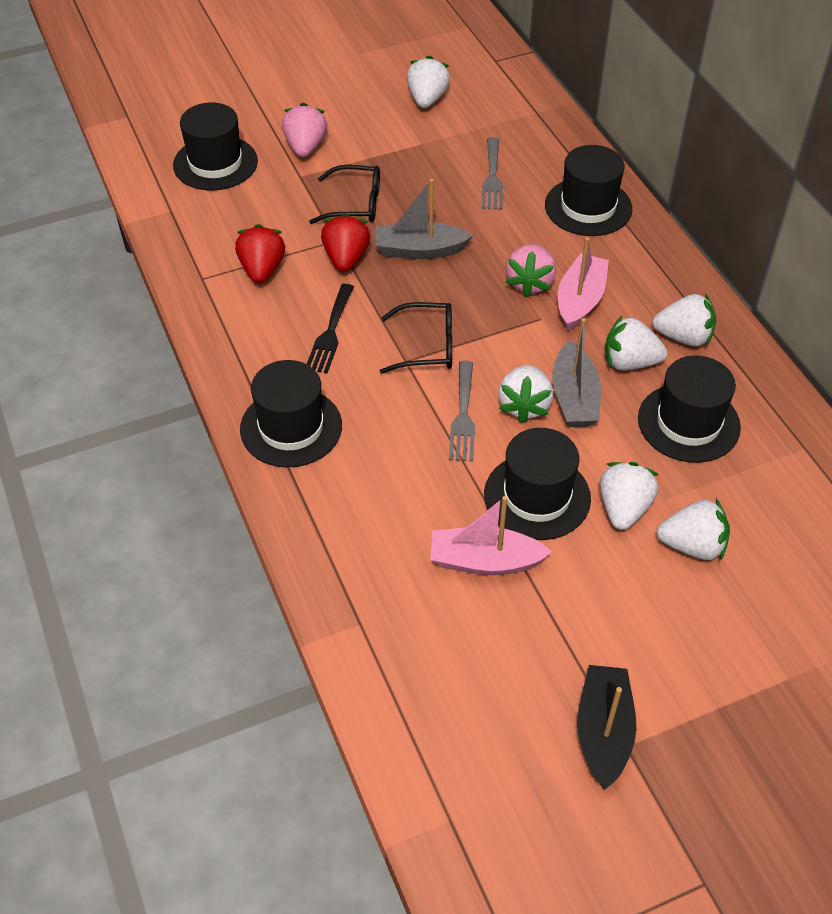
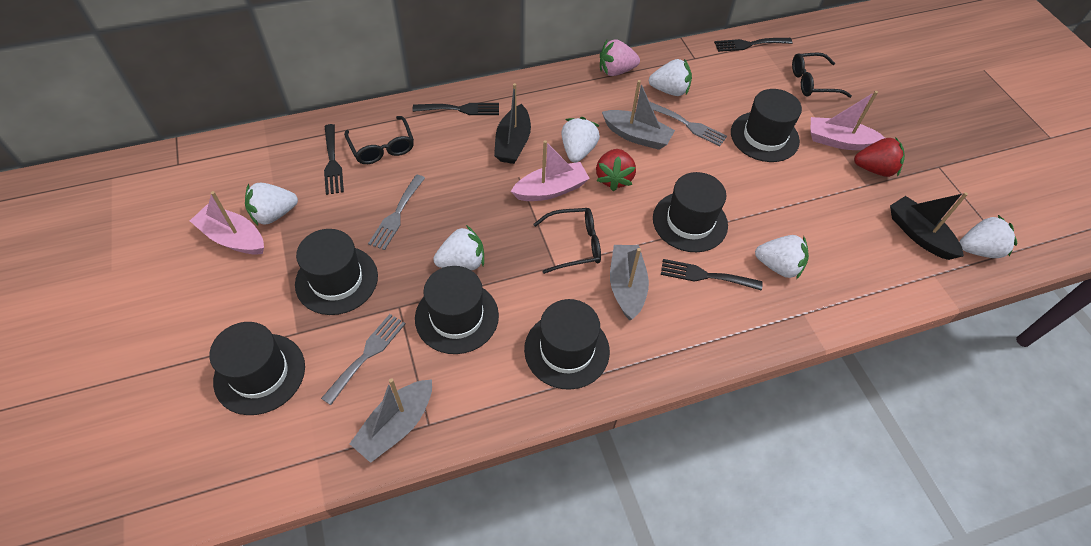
black boat: [577,665,637,789] = 1 -> [494,83,531,164] [890,192,968,260] = 2
black fork: [307,284,354,374] = 1 -> [324,124,344,195] [413,103,499,115] [661,259,763,291] [714,38,793,52] = 4
black glasses: [309,165,380,224] [380,302,452,374] = 2 -> [344,116,414,164] [533,208,601,274] [792,52,852,98] = 3
black hat: [173,102,258,190] [240,360,342,467] [484,428,591,540] [545,145,632,236] [638,356,741,463] = 5 -> [209,322,305,415] [295,229,378,315] [415,266,499,354] [524,299,610,390] [653,172,728,252] [731,89,802,162] = 6
grey boat: [375,179,473,259] [552,318,601,427] = 2 -> [350,378,432,463] [602,80,675,150] [610,245,649,320] = 3
grey fork: [449,361,475,461] [482,137,503,210] = 2 -> [321,314,405,405] [368,174,425,250] [650,102,727,146] = 3
pink boat: [430,496,552,575] [558,237,609,331] = 2 -> [190,191,264,255] [511,140,590,201] [810,91,885,150] = 3
pink strawberry: [282,103,327,157] [506,244,556,298] = 2 -> [600,39,640,76] = 1

